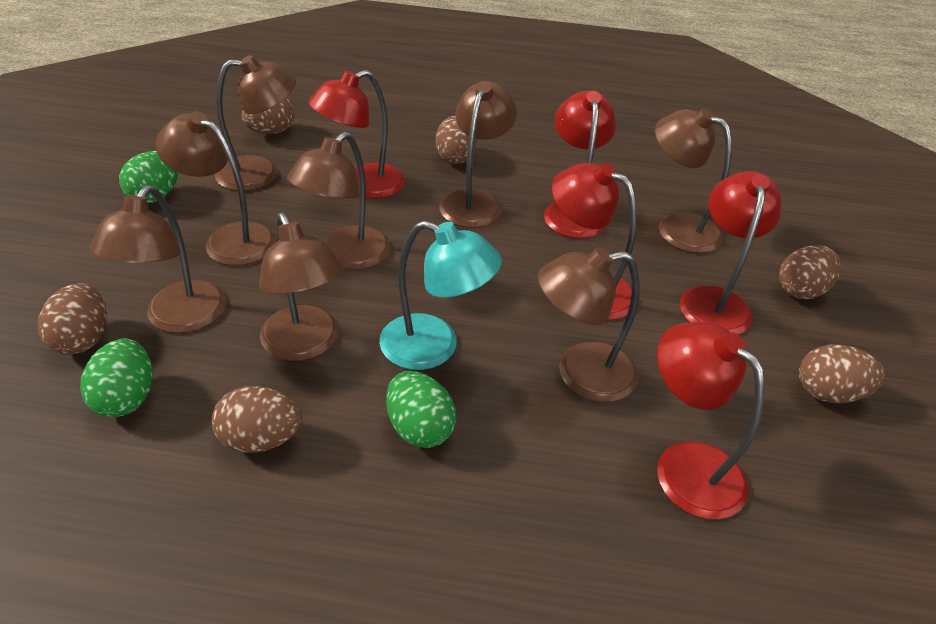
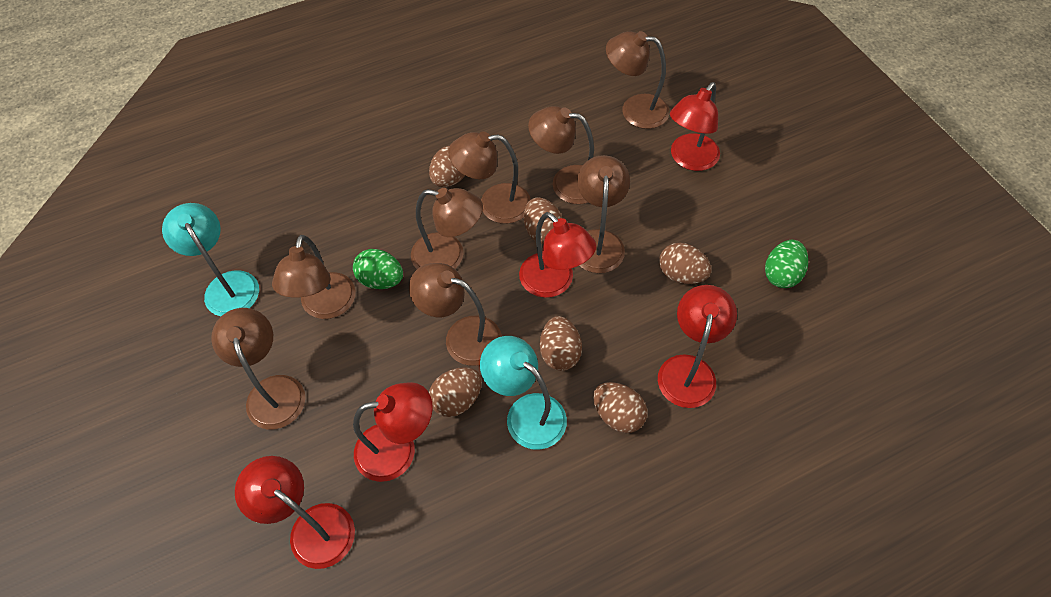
green egg: [80,339,152,417] [119,151,179,203] [386,371,457,448] = 3 -> [353,249,403,289] [765,240,808,288] = 2
turquoise lamp: [379,220,502,370] = 1 -> [162,203,259,316] [480,336,567,450] = 2

